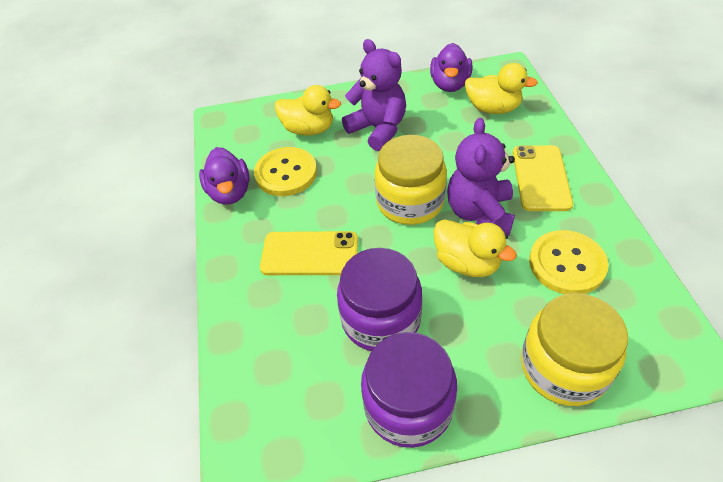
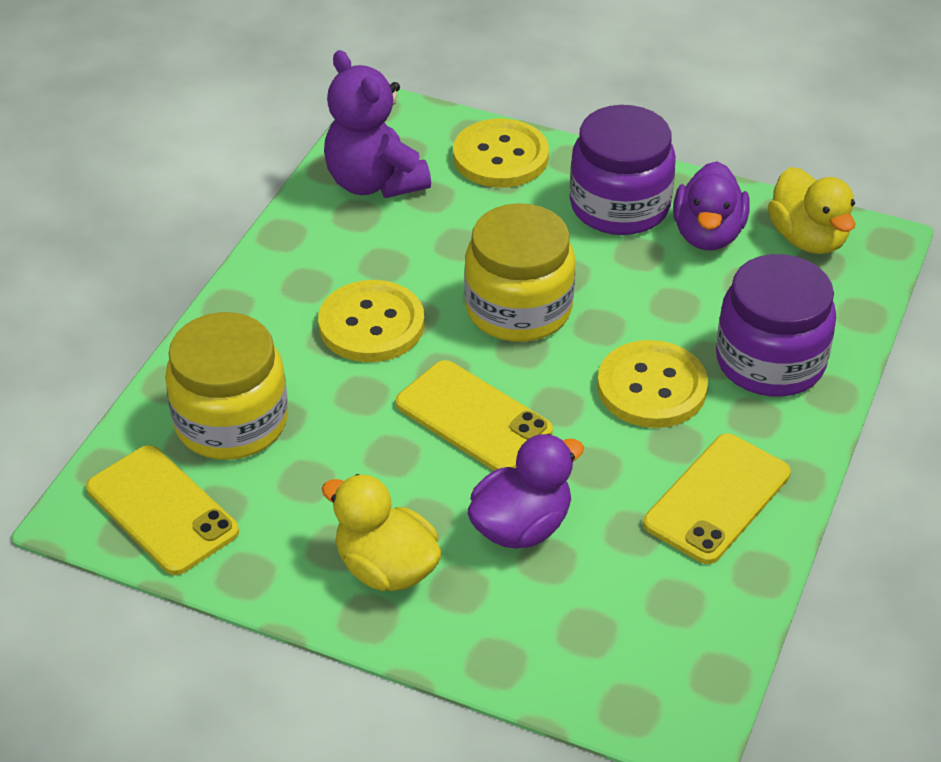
purple teddy bear: [342,39,406,151] [447,118,515,236] = 2 -> [324,50,431,198] = 1
yellow button: [254,147,317,196] [529,230,608,294] = 2 -> [318,280,424,362] [453,119,549,187] [597,340,708,428] = 3
yellow duck: [275,85,341,136] [433,219,517,277] [465,63,538,114] = 3 -> [322,474,441,591] [768,167,856,254] = 2
yellow phone: [260,231,358,275] [513,145,573,211] = 2 -> [86,445,239,575] [396,360,553,471] [643,433,791,564] = 3

